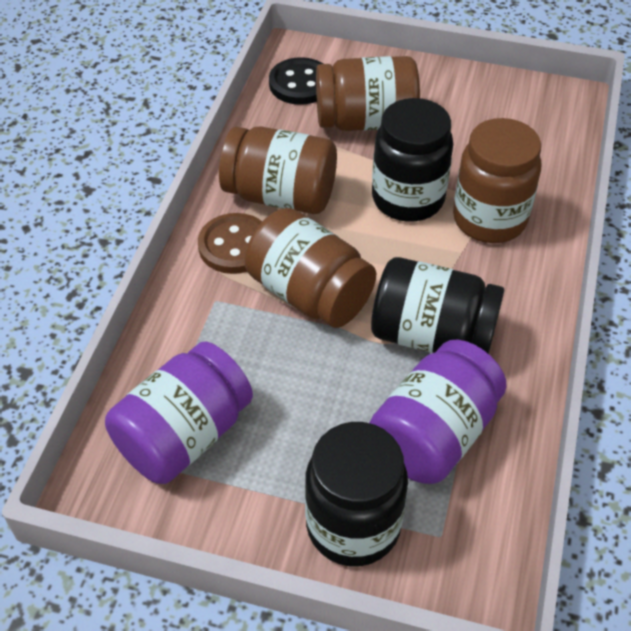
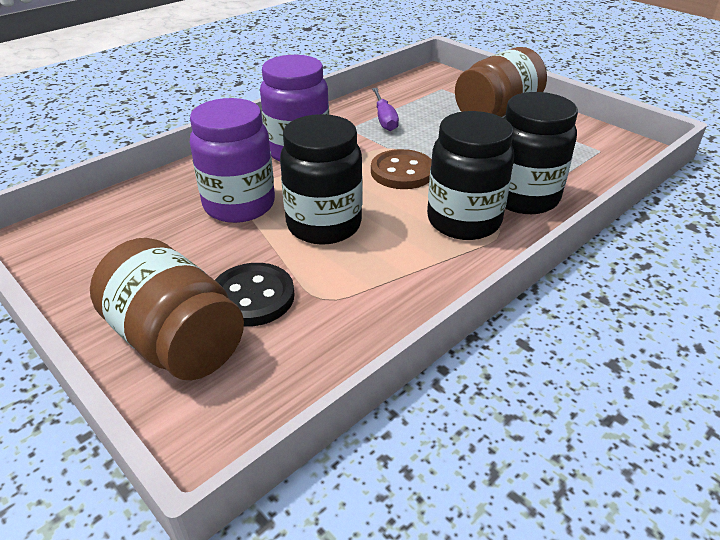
brown jar: [219,126,337,214] [245,208,376,328] [316,56,420,131] [453,118,542,243] = 4 -> [90,238,244,380] [455,47,547,117] = 2
purple screwdriver: none = 0 -> [372,88,399,131] = 1

